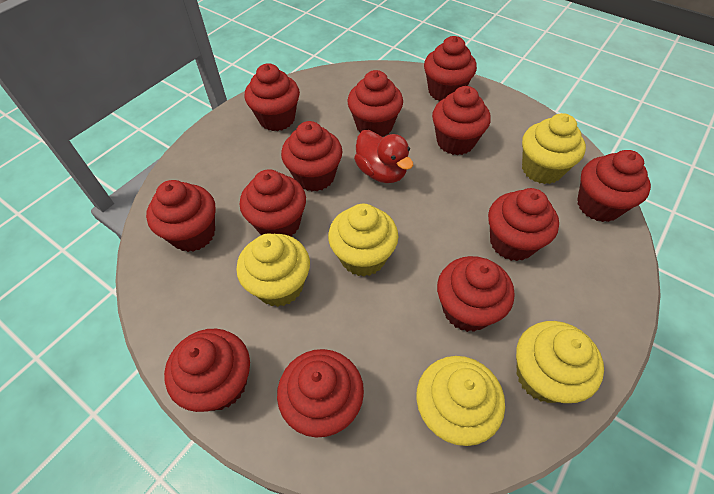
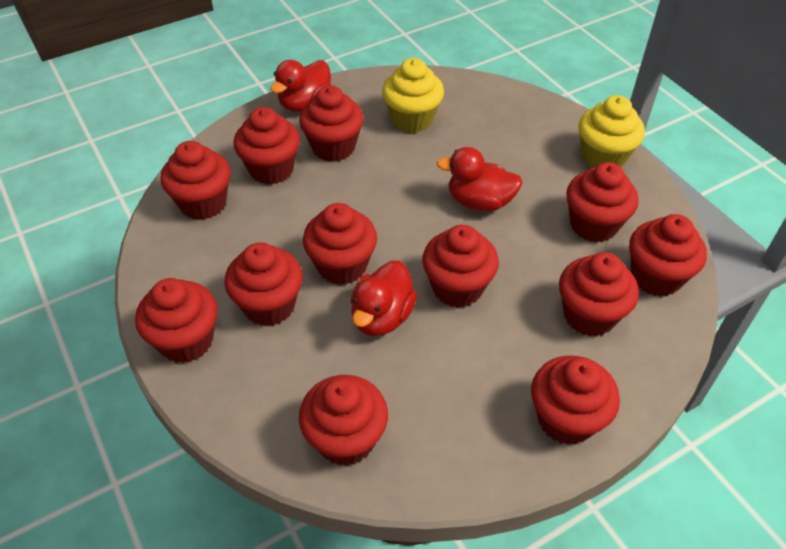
red duck: [354,130,413,183] = 1 -> [270,60,331,112] [351,261,417,336] [437,147,523,211] = 3
yellow cupcake: [237,233,310,307] [328,204,398,276] [416,356,505,446] [516,321,604,403] [522,113,586,184] = 5 -> [382,58,444,133] [578,95,645,168] = 2

